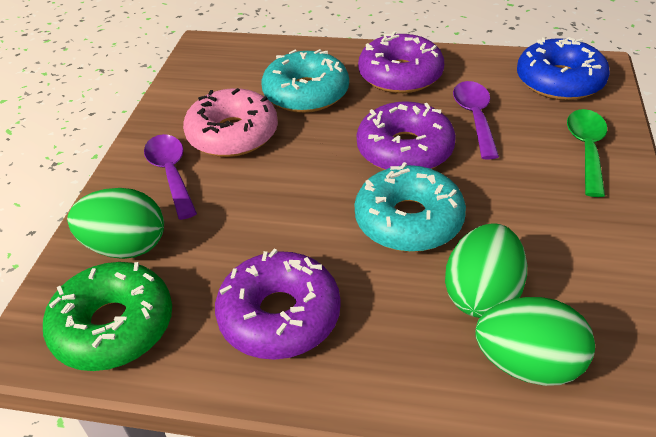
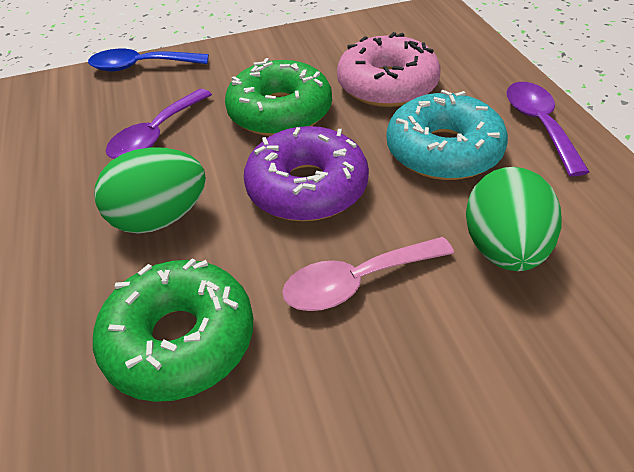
blue donut: [517,37,610,100] = 1 -> none = 0
blue spoon: none = 0 -> [88,49,209,71] = 1
green donut: [43,262,172,371] = 1 -> [93,258,253,402] [225,58,332,136] = 2
green egg: [67,188,164,259] [445,223,527,318] [475,297,595,386] = 3 -> [94,147,206,234] [466,167,561,271] = 2
green spoon: [567,109,607,197] = 1 -> none = 0
pink spoon: none = 0 -> [282,237,454,311] = 1
purple donut: [215,249,341,359] [357,101,456,170] [358,31,444,93] = 3 -> [244,126,369,221] = 1
turquoise donut: [262,49,349,113] [355,162,466,252] = 2 -> [386,90,508,180] = 1

